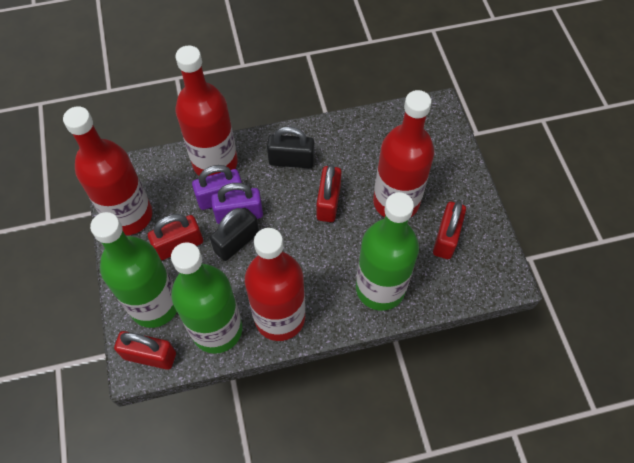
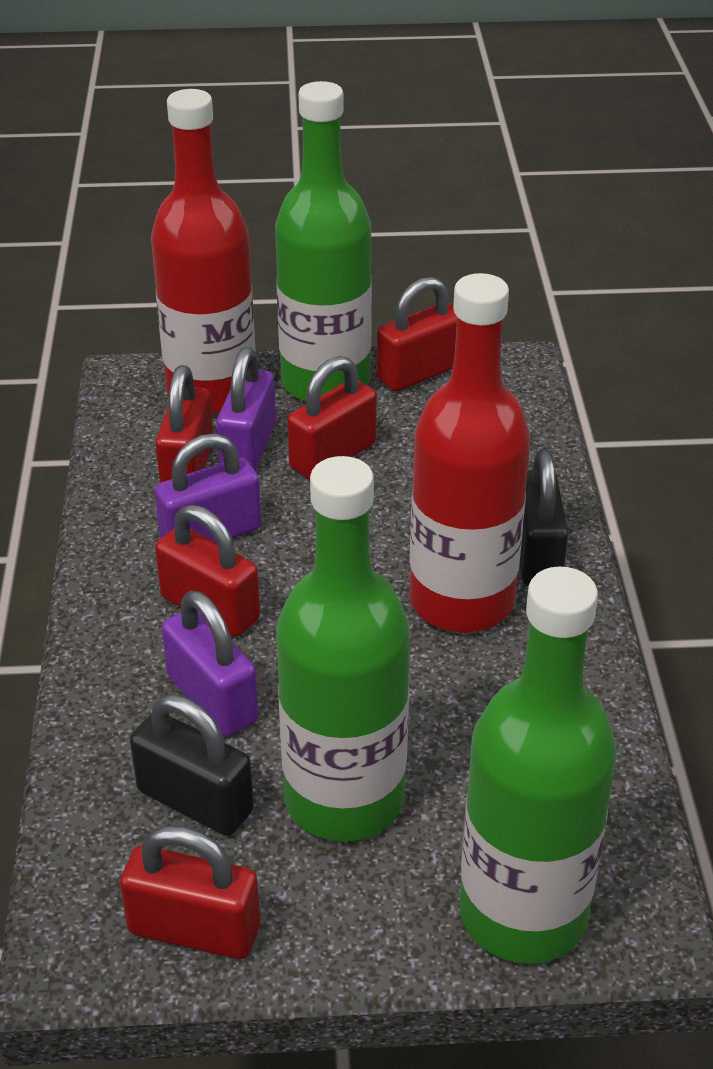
purple padlock: [192,165,242,210] [211,183,263,224] = 2 -> [154,433,262,543] [162,591,259,736] [216,347,276,471] = 3
red bottle: [63,106,152,235] [175,45,238,176] [245,228,305,341] [373,90,435,218] = 4 -> [151,89,255,414] [409,273,530,633] = 2
red padlock: [114,331,176,370] [148,214,203,260] [317,164,342,222] [433,202,466,259] = 4 -> [120,825,260,959] [155,365,213,483] [155,505,260,637] [287,356,377,480] [377,277,457,391] = 5

